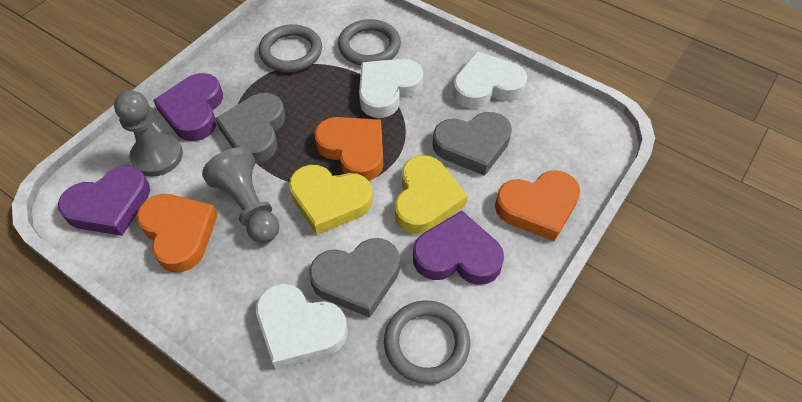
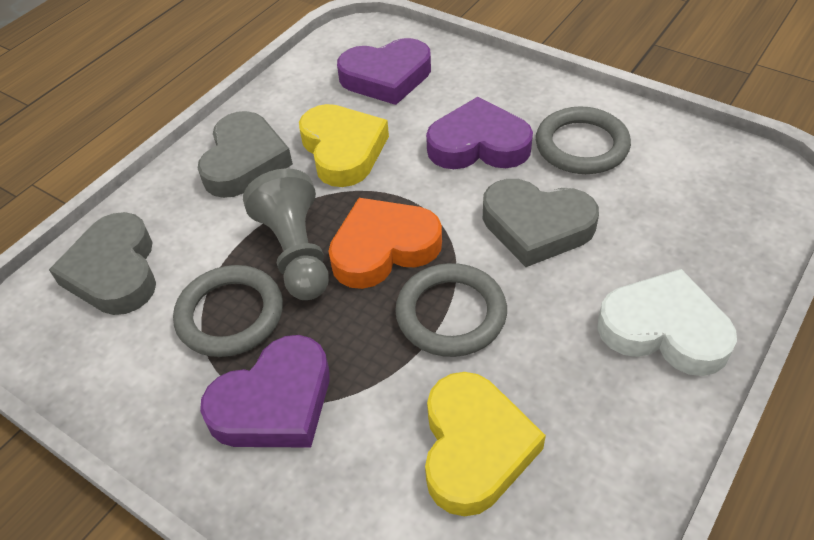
grey pawn: [114,90,183,177] [202,147,279,243] = 2 -> [243,168,329,300] = 1
orange heart: [137,194,218,272] [314,117,383,181] [495,170,580,241] = 3 -> [328,198,442,289] = 1
white heart: [256,283,348,369] [359,59,423,118] [453,51,527,109] = 3 -> [597,269,737,376] = 1

